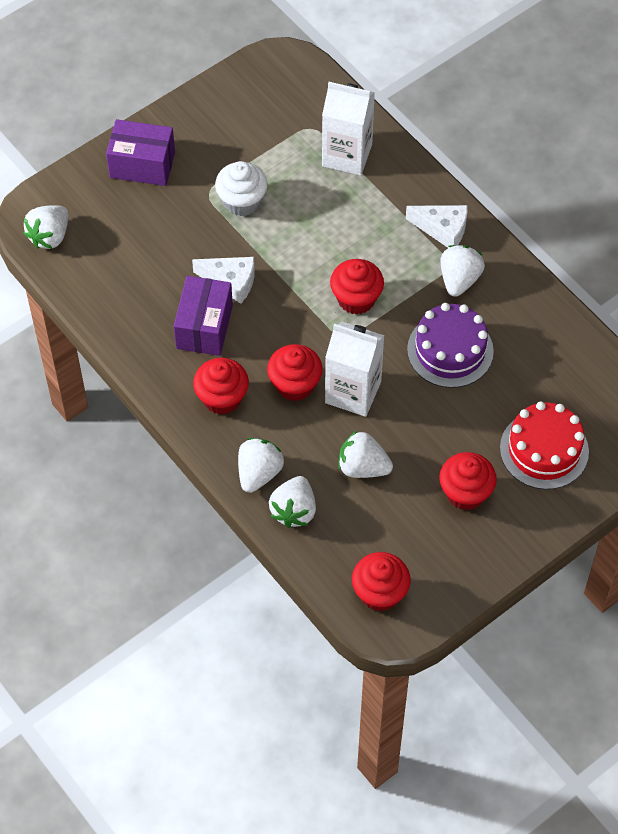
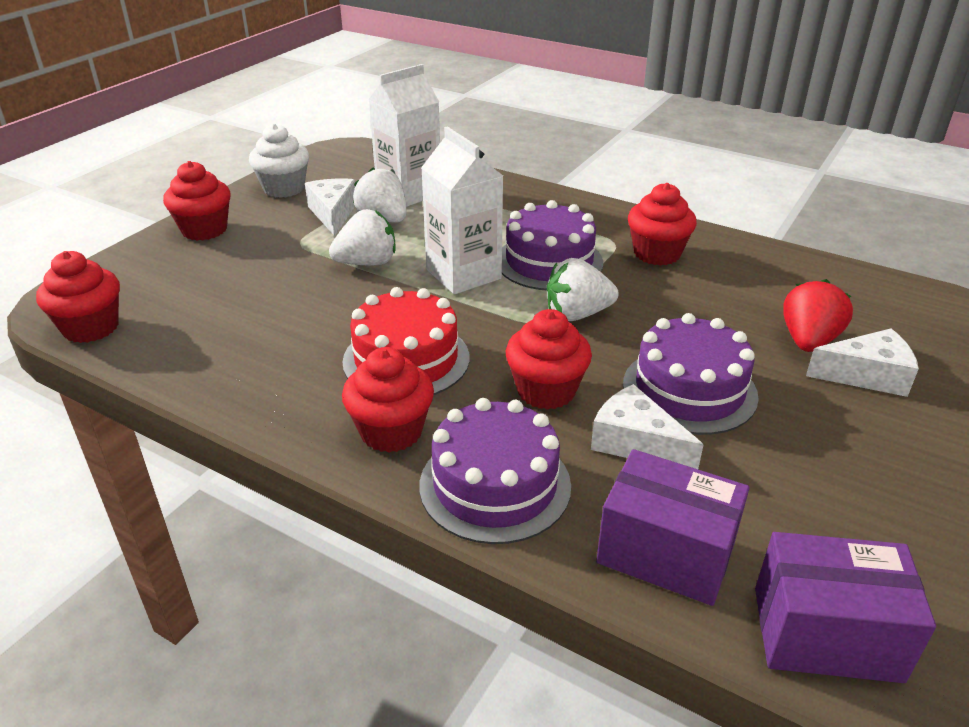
purple cake: [407,303,494,388] = 1 -> [419,398,571,544] [502,200,603,290] [623,313,759,435] = 3
red strawberry: none = 0 -> [783,279,853,352] = 1
white cheese: [192,257,255,304] [406,205,468,248] = 2 -> [305,178,355,236] [591,384,704,469] [806,328,919,397] = 3
white strawberry: [24,205,68,249] [238,438,284,493] [269,476,316,528] [338,431,393,478] [441,245,485,297] = 5 -> [329,209,396,265] [353,167,407,223] [547,258,619,321] = 3

